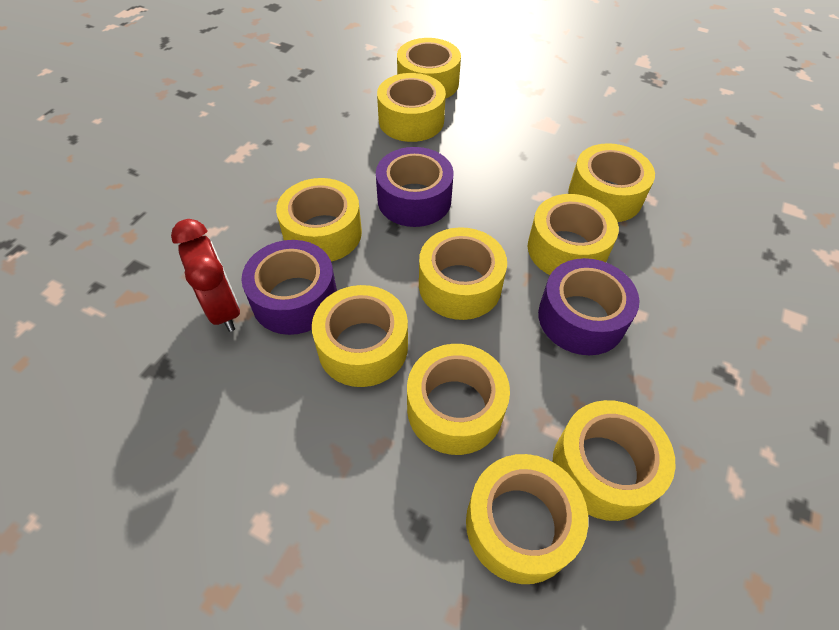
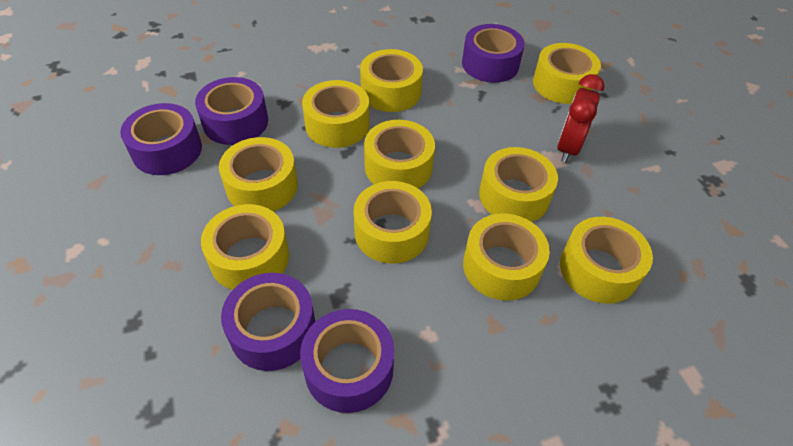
purple tape: [242,240,337,335] [376,147,454,227] [538,258,639,355] = 3 -> [120,103,202,175] [195,77,268,145] [221,273,315,371] [300,309,395,413] [462,24,525,83] = 5

